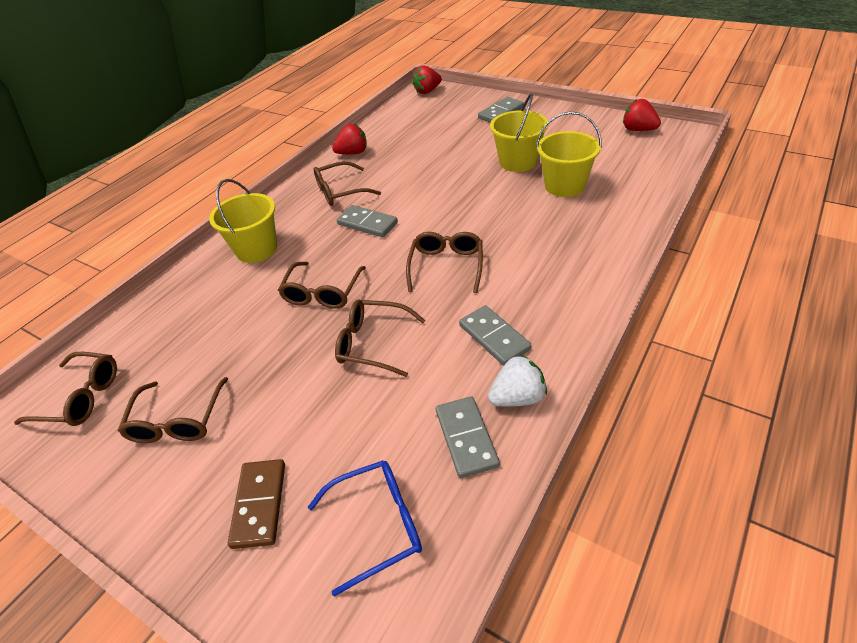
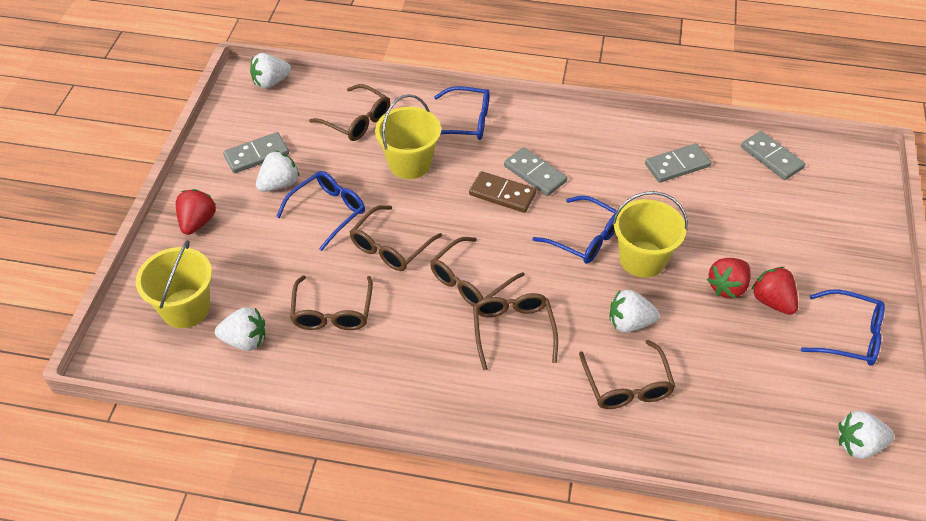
blue glasses: [308,460,422,597] = 1 -> [276,171,365,251] [434,86,490,140] [532,196,617,264] [801,289,885,366] = 4
white strawberry: [488,355,547,407] = 1 -> [215,307,266,351] [250,53,291,89] [256,150,300,192] [610,289,660,333] [839,411,894,459] = 5

